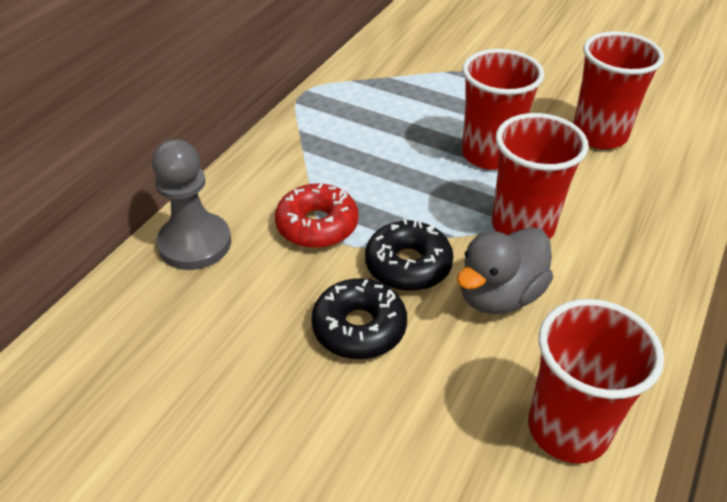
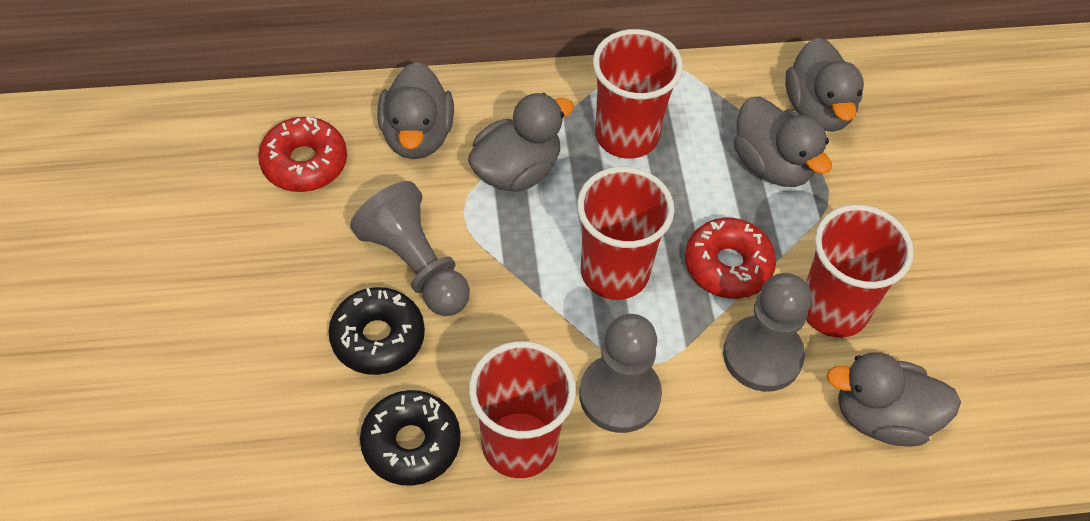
grey duck: [457,227,553,314] = 1 -> [377,62,454,159] [468,93,574,192] [734,97,832,187] [785,38,864,132] [826,352,961,446] = 5
grey pawn: [152,139,231,270] = 1 -> [350,181,470,316] [579,314,662,433] [723,273,811,392] = 3
red donut: [275,183,358,248] = 1 -> [258,117,347,192] [685,218,776,299] = 2

